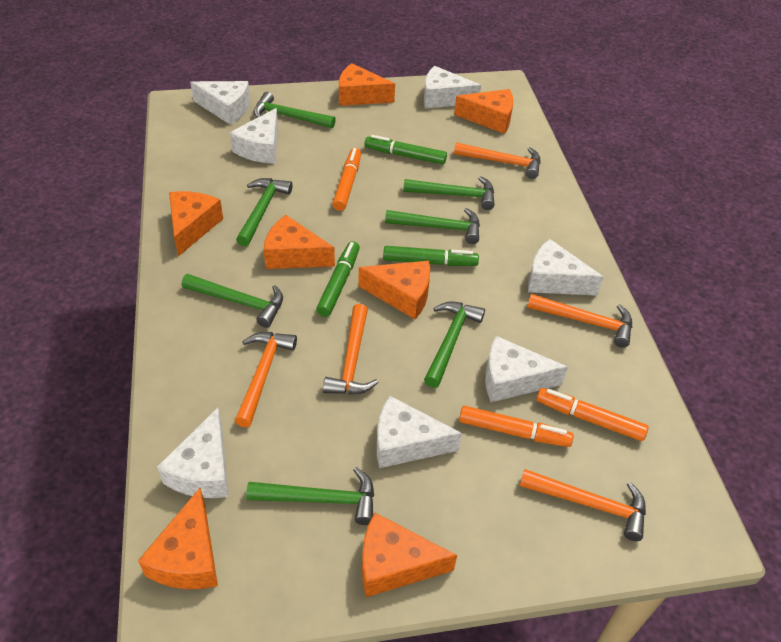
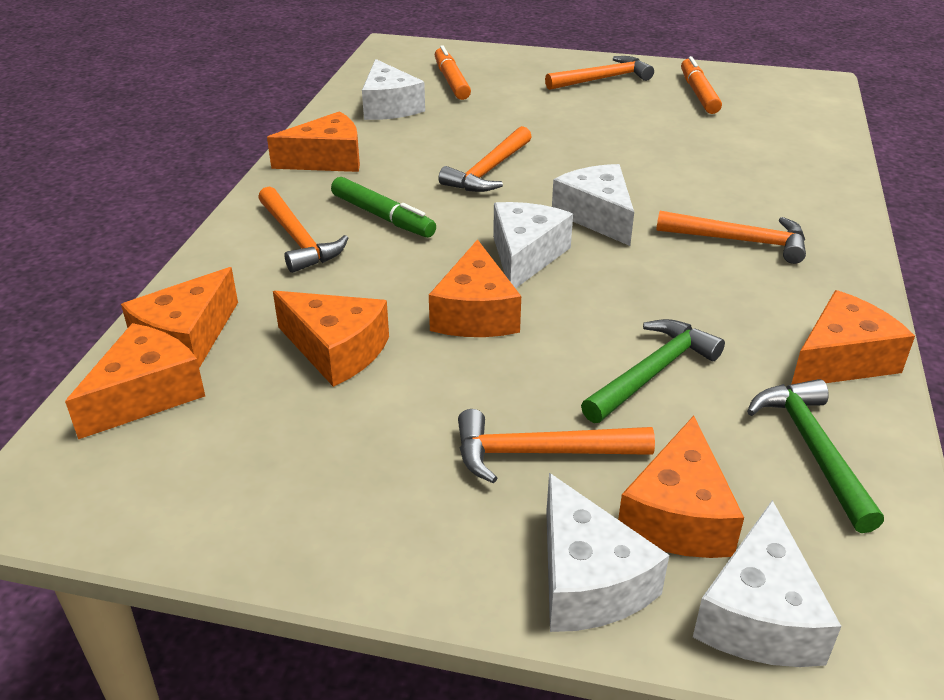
green hammer: [182,274,283,328] [236,178,293,247] [246,467,374,525] [254,92,336,128] [385,208,480,244] [403,176,495,210] [424,301,485,388] = 7 -> [581,319,725,423] [747,379,884,533] = 2
green marker: [316,241,360,317] [365,135,447,164] [383,246,479,266] = 3 -> [331,177,436,238] = 1
orange marker: [332,148,361,211] [459,406,573,447] [536,388,649,441] = 3 -> [435,45,471,100] [681,56,722,114] = 2
white cheese: [157,408,229,498] [190,81,250,125] [230,108,278,164] [377,396,462,468] [424,66,481,108] [485,336,568,402] [528,239,604,296] = 7 -> [362,59,425,120] [493,202,573,289] [546,473,669,632] [552,164,634,246] [693,500,841,667] = 5

